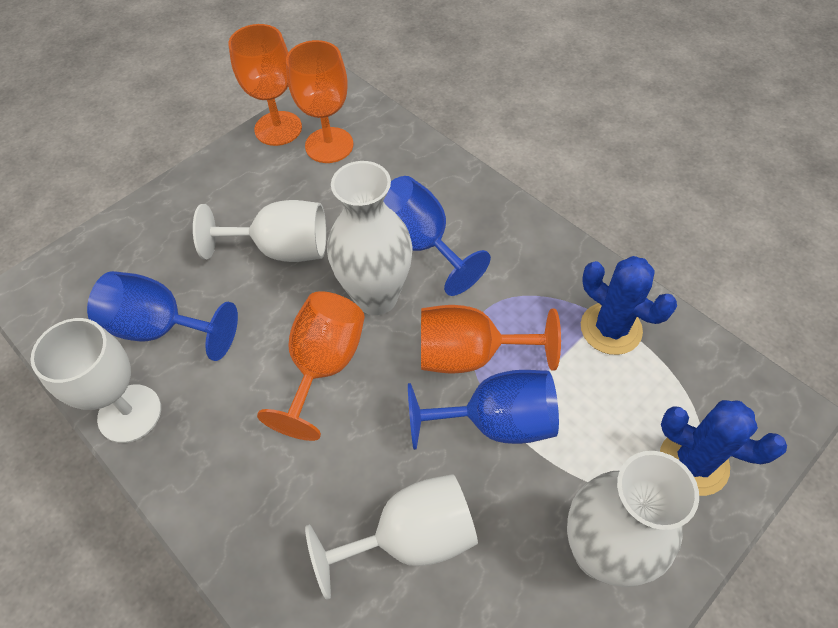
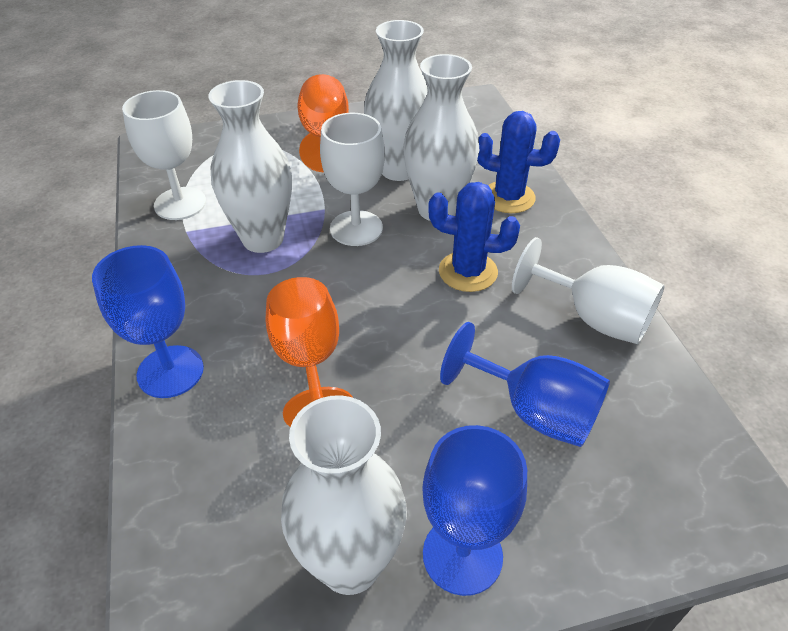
orange goblet: [229,24,302,146] [257,291,365,441] [286,40,353,163] [421,305,561,373] = 4 -> [266,277,353,427] [297,74,349,172] = 2
white vase: [327,161,413,315] [567,451,699,587] = 2 -> [208,80,292,253] [281,395,407,595] [364,20,427,181] [403,54,479,221] = 4

